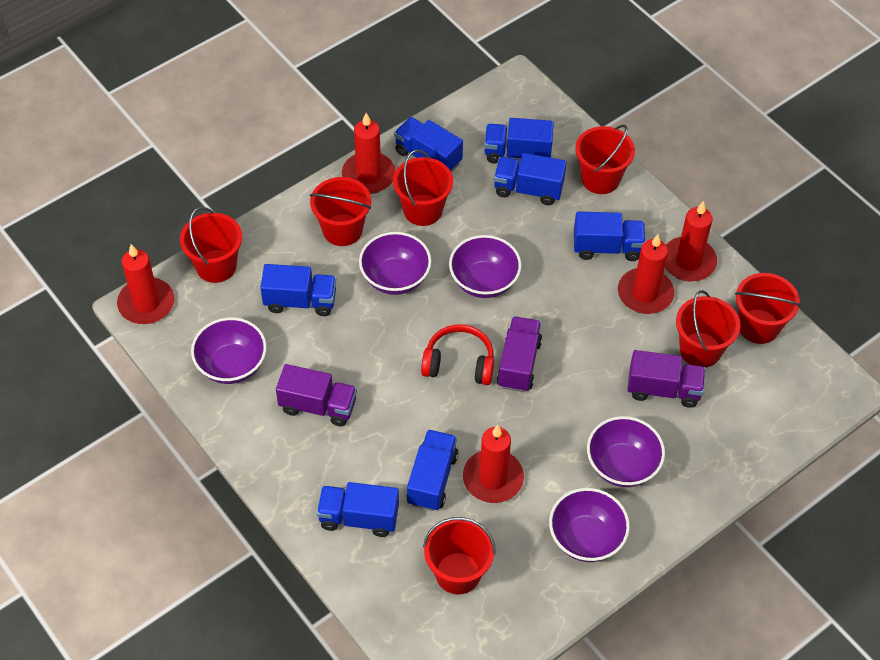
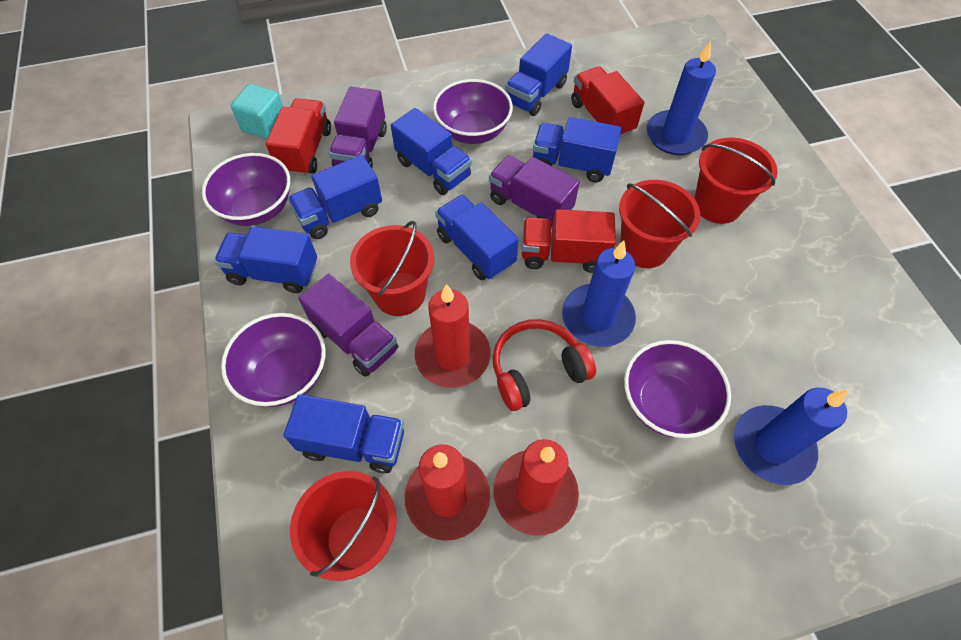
blue candle: none = 0 -> [562,240,636,347] [646,41,716,155] [734,388,848,485] = 3
purple bowl: [191,317,267,384] [359,232,431,295] [449,235,521,298] [549,488,630,562] [587,416,665,487] = 5 -> [202,153,290,226] [221,313,326,407] [433,79,513,144] [624,340,731,438] = 4
red bucket: [180,207,242,283] [310,177,371,246] [393,150,453,226] [423,517,496,594] [575,125,635,194] [676,290,740,368] [735,273,801,344] = 7 -> [290,471,397,581] [350,220,434,316] [619,180,700,268] [694,138,778,224] = 4
red candle: [117,244,175,324] [342,113,395,194] [463,425,524,503] [618,234,674,314] [665,201,717,282] = 5 -> [405,444,490,541] [415,284,490,388] [493,439,579,536] = 3
red truck: none = 0 -> [266,98,331,176] [522,209,616,273] [571,66,644,137] = 3
turquoise cube: none = 0 -> [231,84,283,139] = 1

